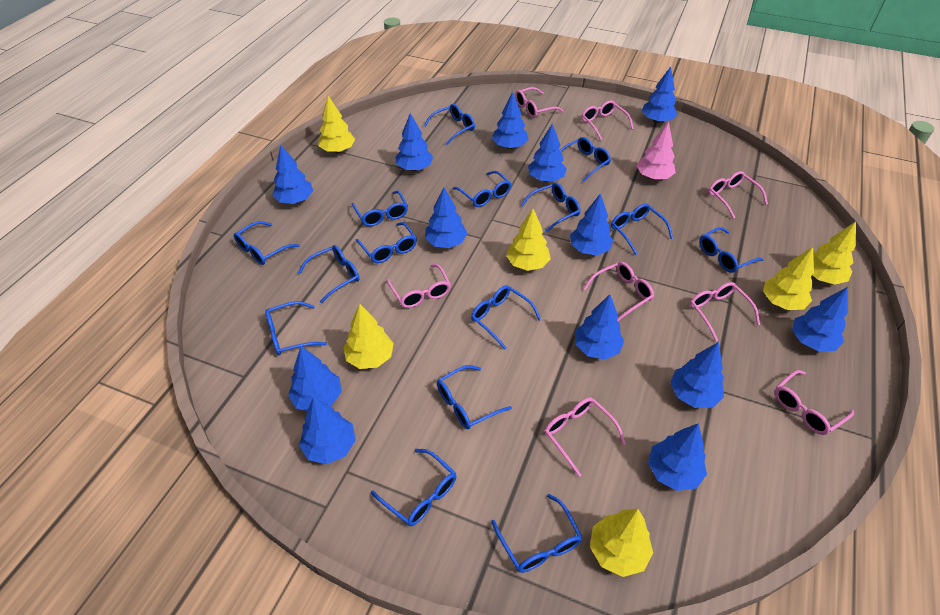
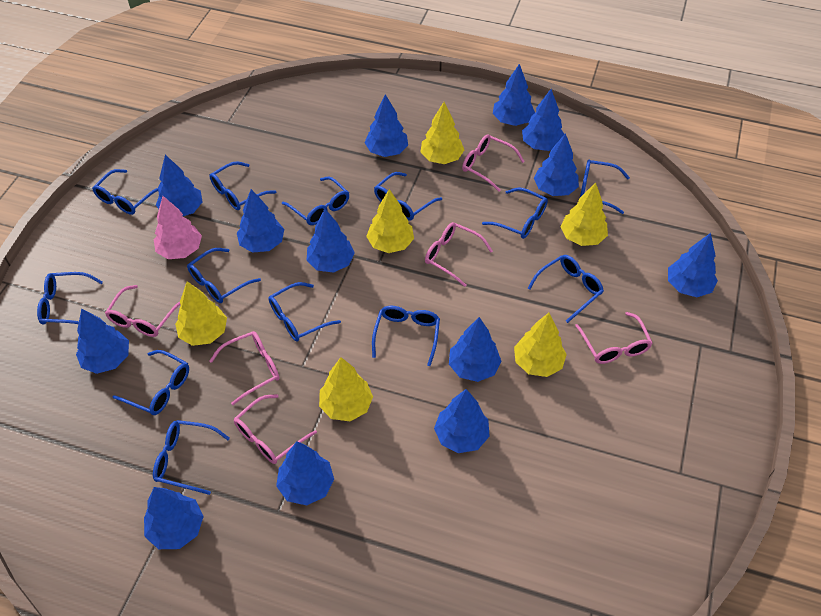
blue glasses: [234,221,300,265] [265,301,327,356] [298,245,359,303] [351,191,408,227] [356,222,417,263] [371,449,456,526] [424,104,475,145] [437,365,512,429] [453,171,511,207] [471,285,541,349] [491,494,582,573] [521,183,581,232] [560,137,611,182] [611,204,673,255] [699,227,764,273] = 15 -> [37,272,103,325] [92,169,158,215] [112,350,189,415] [153,420,230,495] [187,248,261,303] [209,161,277,210] [268,282,341,342] [282,176,349,225] [372,306,440,366] [374,172,442,221] [482,188,548,239] [528,255,604,323] [580,160,630,214] = 13
pink glasses: [386,264,451,308] [515,87,564,118] [545,397,626,477] [582,100,634,140] [583,262,654,321] [690,282,760,341] [708,171,768,219] [775,370,854,435] = 8 -> [105,285,180,337] [209,331,280,405] [234,394,317,464] [425,222,493,287] [462,134,525,192] [575,312,652,364] = 6

